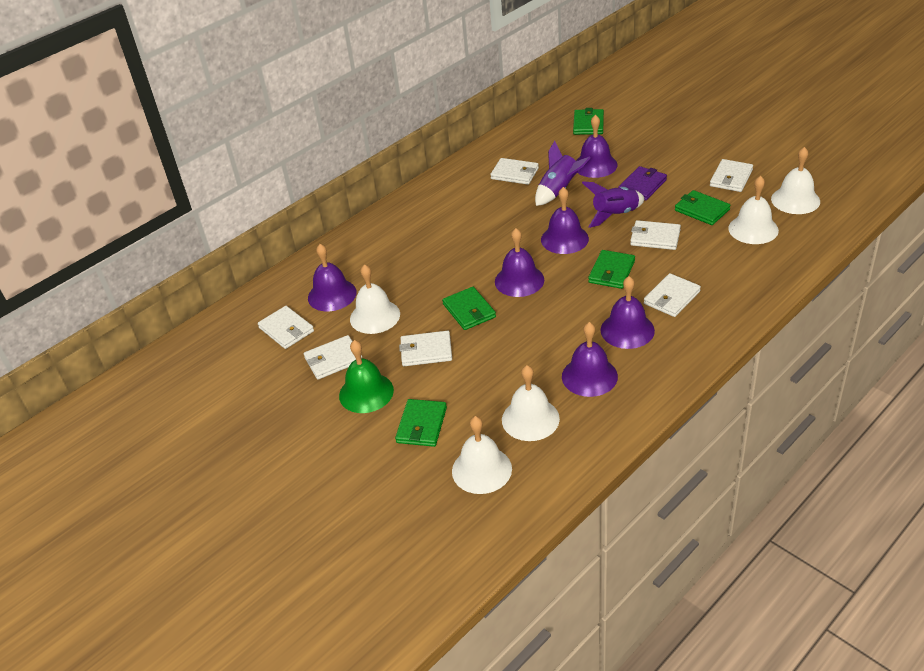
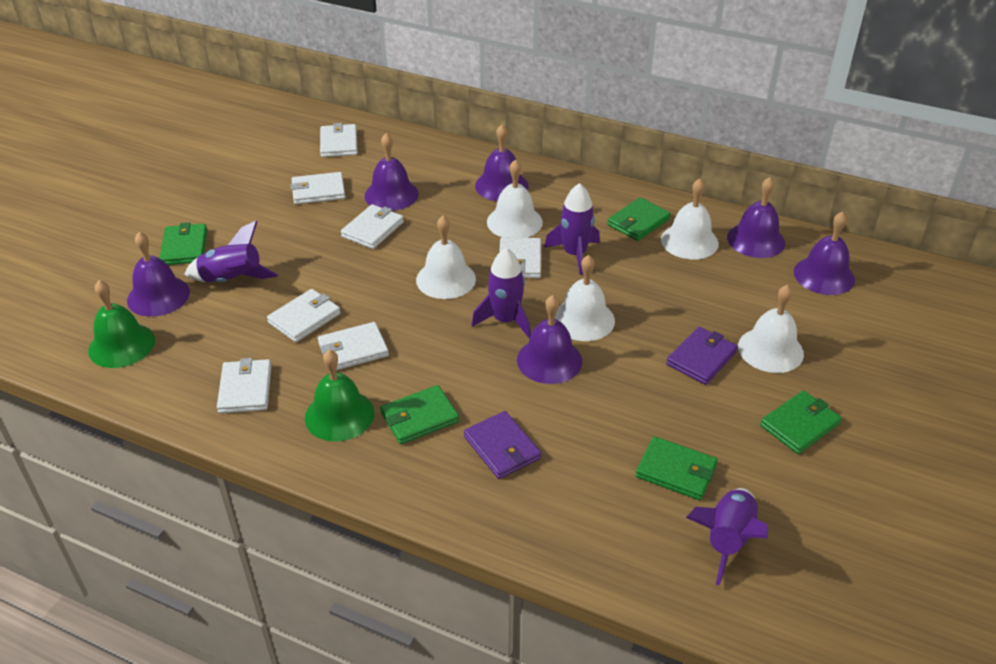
green bell: [339,340,394,413] = 1 -> [88,280,155,368] [305,349,374,442] = 2
purple rocket: [535,141,591,206] [582,181,645,228] = 2 -> [184,221,278,282] [471,248,531,338] [544,183,600,275] [686,488,768,585] = 4
purple wallet: [618,166,667,200] = 1 -> [464,411,541,479] [666,327,738,385] = 2

